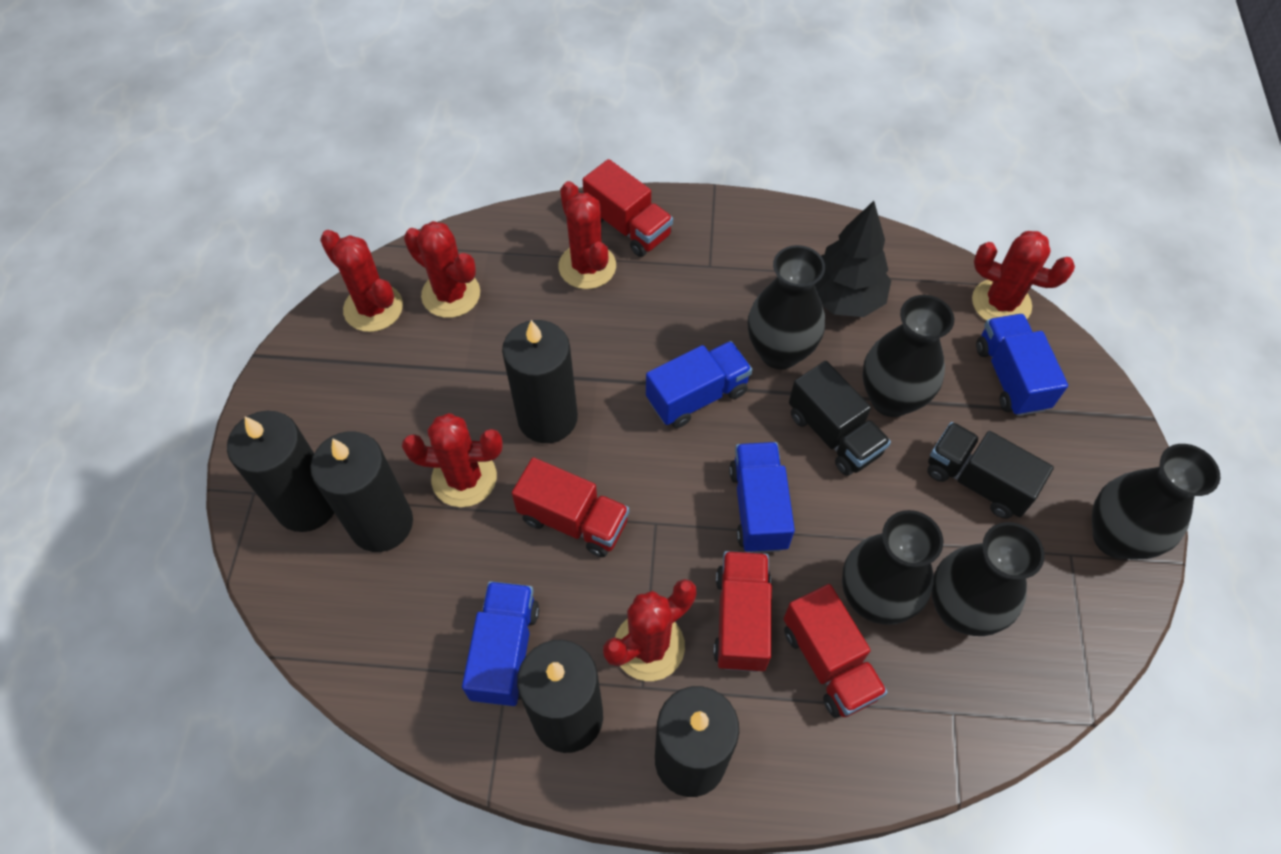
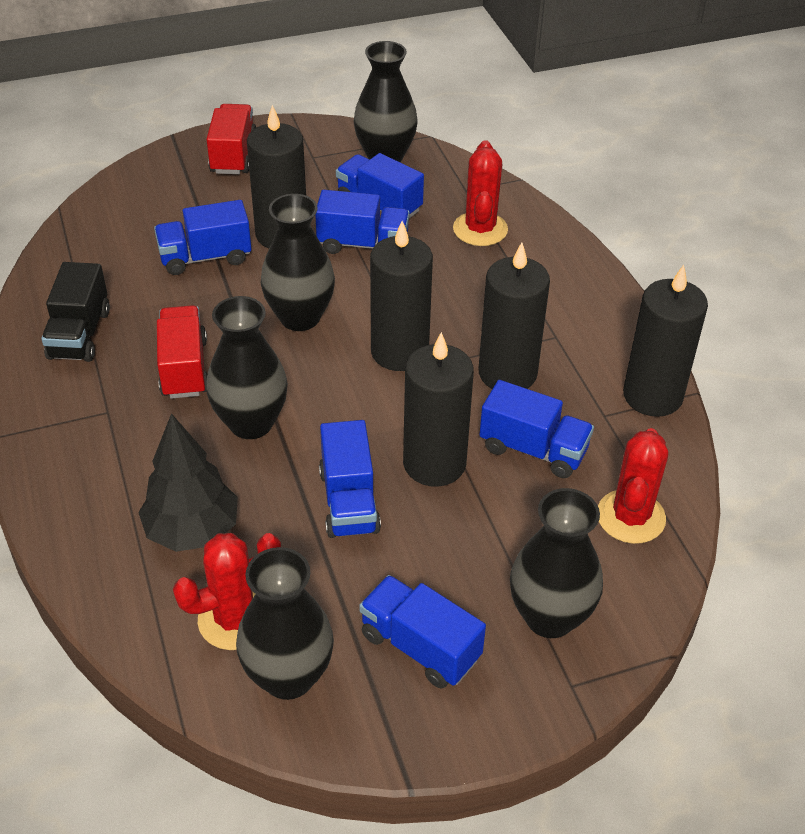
black truck: [789,361,891,476] [927,422,1054,519] = 2 -> [41,262,110,362] = 1
blue truck: [462,581,539,706] [646,341,752,428] [729,442,795,553] [976,314,1068,416] = 4 -> [154,200,251,275] [315,190,410,254] [319,420,381,538] [336,153,424,219] [359,575,486,689] [480,380,594,478] = 6
red cactus: [320,230,403,332] [402,413,503,507] [404,221,480,318] [559,181,616,289] [603,579,696,681] [972,231,1075,321] = 6 -> [173,533,281,650] [453,140,508,246] [598,428,668,544] = 3
red truck: [512,457,629,557] [583,159,673,257] [713,551,772,672] [784,584,888,718] = 4 -> [157,305,207,399] [206,104,256,174] = 2

